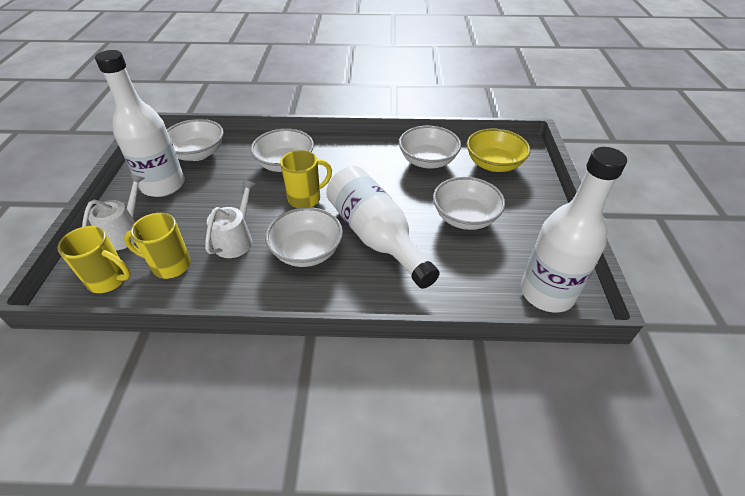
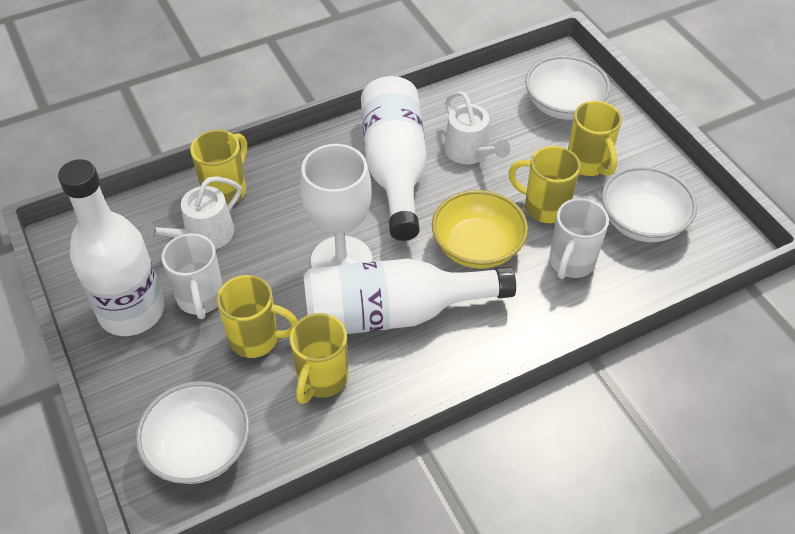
white bowl: [167,119,223,161] [251,129,314,172] [265,207,343,267] [399,126,461,168] [433,177,505,230] = 5 -> [136,381,250,484] [525,55,610,120] [602,166,697,242] = 3
white goblet: none = 0 -> [300,144,372,268] = 1
white mug: none = 0 -> [161,233,223,319] [549,198,609,279] = 2
yellow mug: [58,226,131,293] [124,213,191,279] [280,150,332,208] = 3 -> [190,130,247,205] [217,275,298,358] [290,313,348,404] [508,146,580,223] [568,101,622,176] = 5

